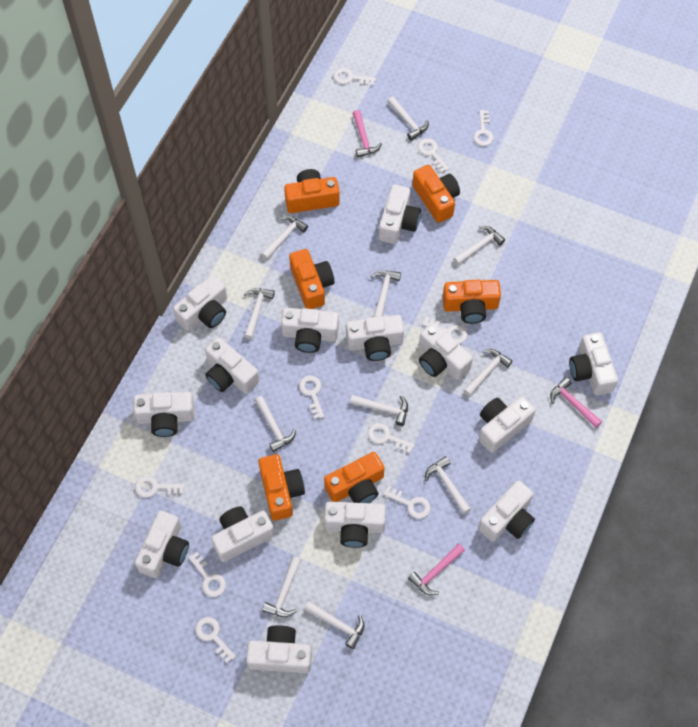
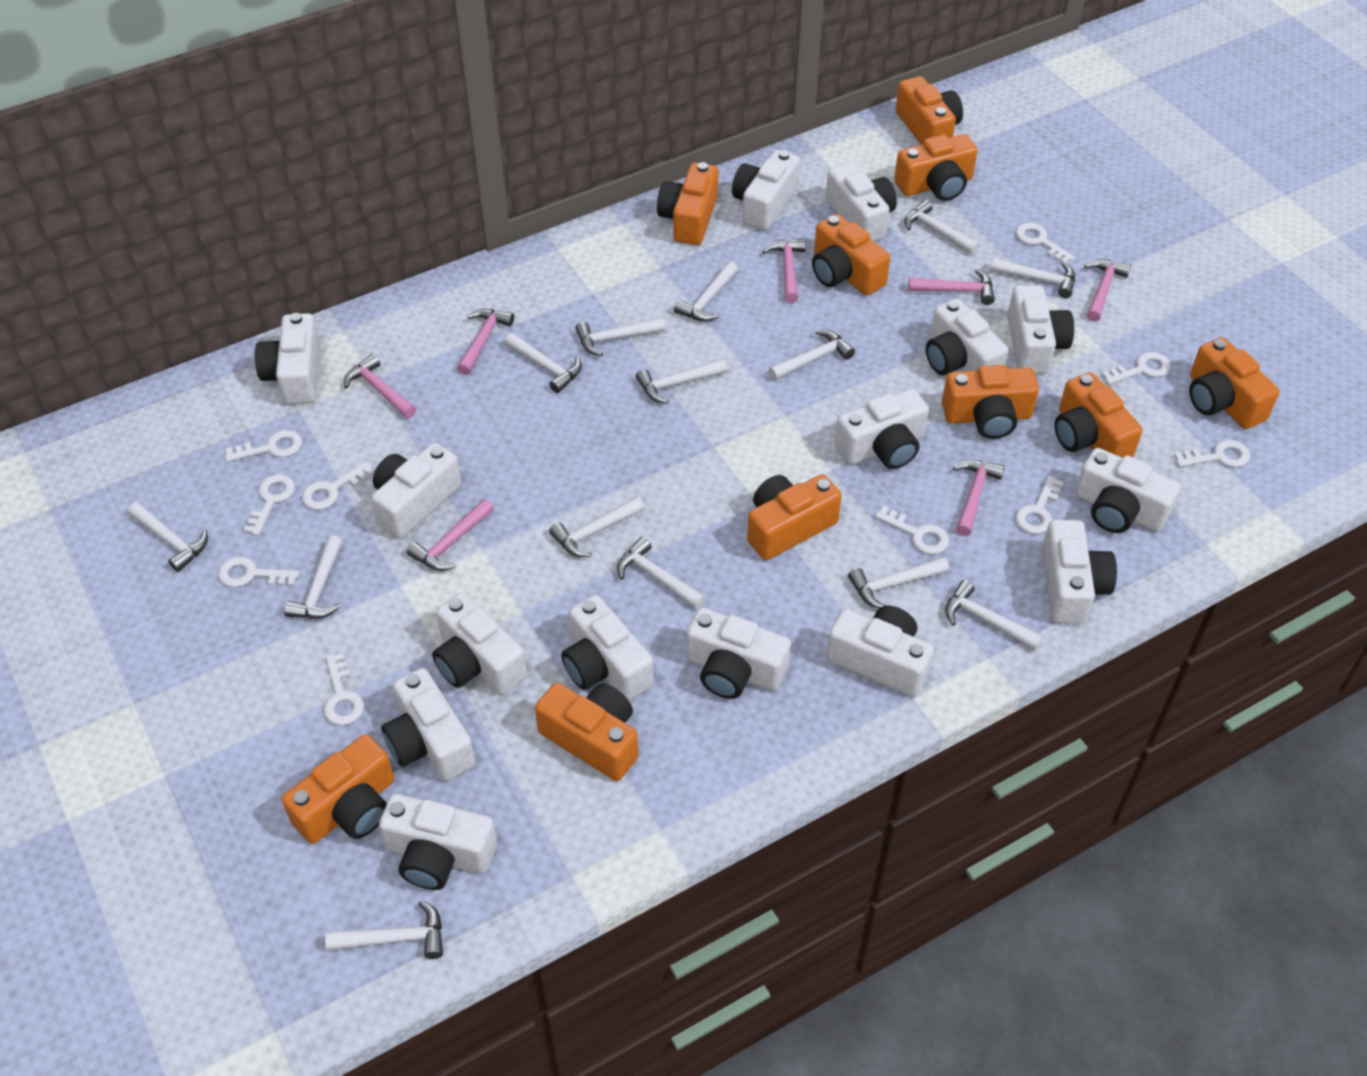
orange camera: [259,454,305,521] [284,169,340,213] [289,249,334,309] [324,452,384,503] [413,165,460,223] [443,280,501,324] = 6 -> [282,734,394,844] [535,683,638,781] [657,162,718,245] [747,474,842,560] [812,214,890,296] [894,134,978,201] [895,76,963,145] [942,365,1039,439] [1054,372,1143,458] [1189,337,1279,429] = 10
pink hammer: [352,110,382,157] [408,544,465,595] [550,377,602,428] = 3 -> [344,354,416,418] [407,499,494,571] [457,309,514,375] [763,239,806,303] [908,269,995,305] [953,460,1005,536] [1084,259,1131,322] = 7
white camera: [133,392,195,437] [135,511,189,578] [173,275,227,331] [205,337,259,394] [211,507,275,562] [246,625,312,673] [281,308,339,353] [324,502,386,548] [346,315,404,361] [379,184,421,244] [419,322,473,380] [478,480,535,542] [479,396,535,453] [569,332,618,395] = 14 -> [255,313,320,404] [371,443,461,538] [379,794,497,890] [381,668,475,781] [432,593,527,695] [561,595,654,700] [686,608,791,699] [732,150,800,230] [826,163,897,241] [826,606,934,697] [835,389,929,469] [926,299,1008,375] [1007,285,1074,374] [1042,520,1117,624] [1075,448,1180,533] = 15
white hammer: [244,288,275,339] [254,396,296,452] [261,216,308,260] [262,556,301,617] [304,601,365,649] [350,395,408,426] [371,270,401,317] [387,96,429,141] [425,456,471,514] [453,226,505,265] [463,349,512,396] = 11 -> [128,502,208,572] [284,535,342,619] [325,900,443,959] [505,333,582,393] [549,496,645,557] [575,317,665,356] [617,537,706,609] [636,359,727,404] [674,261,738,322] [769,330,855,380] [848,557,949,608] [905,200,980,254] [945,580,1043,650] [991,258,1075,298] = 14

